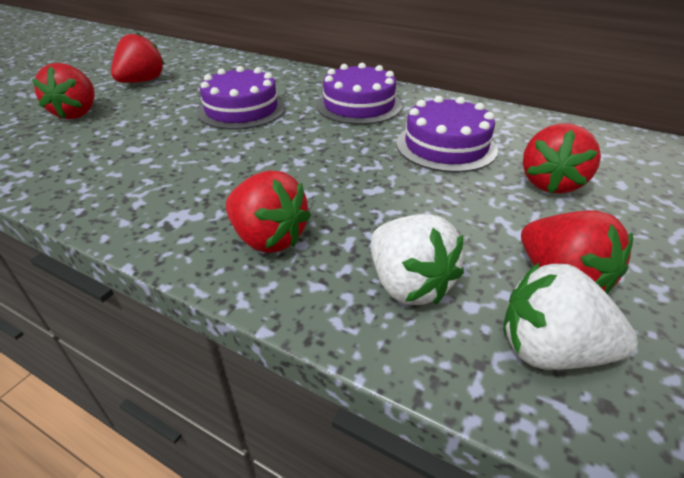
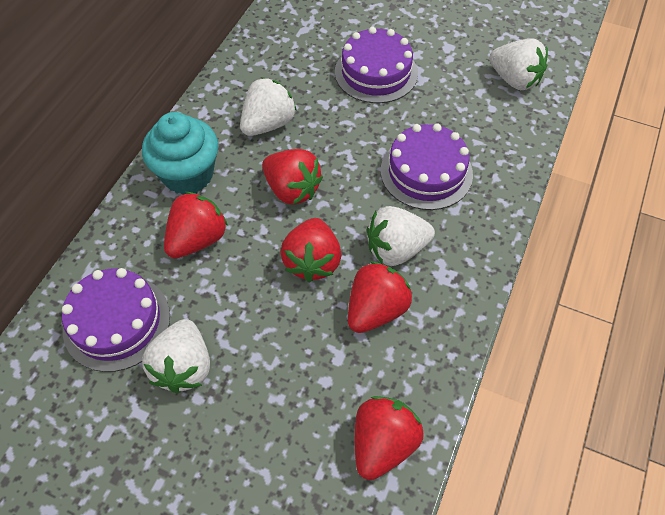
turquoise cupcake: none = 0 -> [142,112,218,195] = 1
white strawberry: [371,214,464,305] [503,263,638,370] = 2 -> [142,319,210,393] [240,77,297,136] [367,206,435,266] [489,38,548,90] = 4

